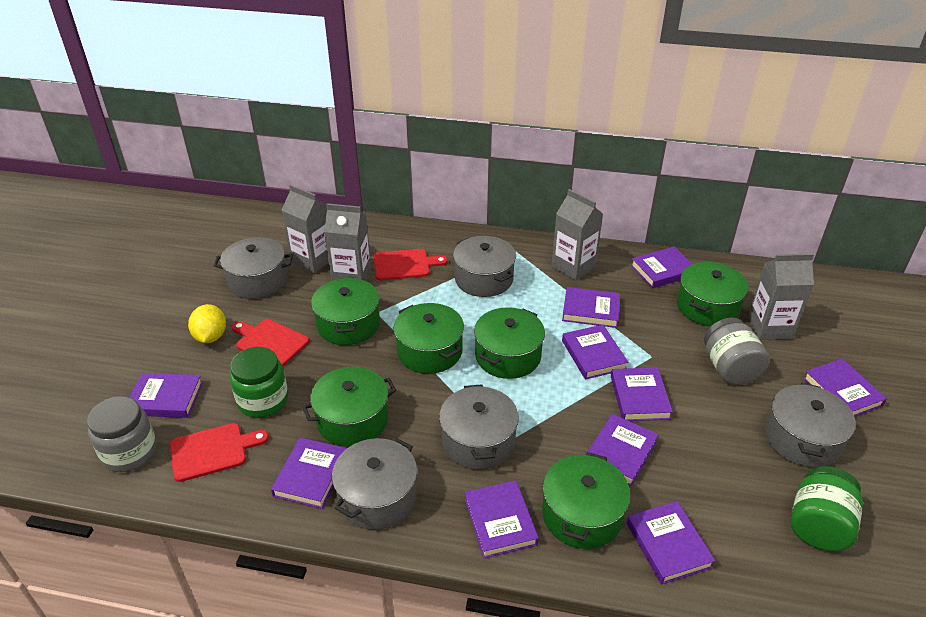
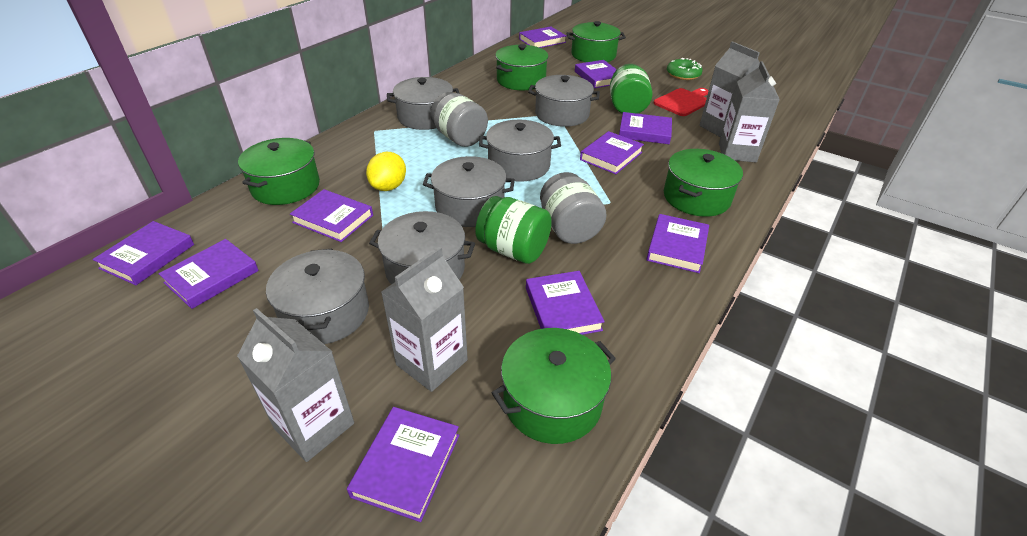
green donut: none = 0 -> [667,58,703,80] = 1
green pot: [302,367,396,447] [311,278,380,345] [394,303,464,374] [474,307,545,379] [542,452,630,549] [677,262,749,326] = 6 -> [238,138,320,205] [492,328,616,444] [495,44,548,90] [566,21,626,62] [664,149,743,217] = 5
grey pot: [214,237,293,299] [332,438,417,530] [439,384,519,470] [453,236,516,297] [765,383,856,468] = 5 -> [266,249,369,344] [369,211,475,284] [387,77,460,130] [423,156,515,227] [479,120,561,182] [528,75,600,127] = 6
red cutting board: [170,423,269,482] [232,319,309,366] [374,249,448,281] = 3 -> [653,88,708,116] = 1

